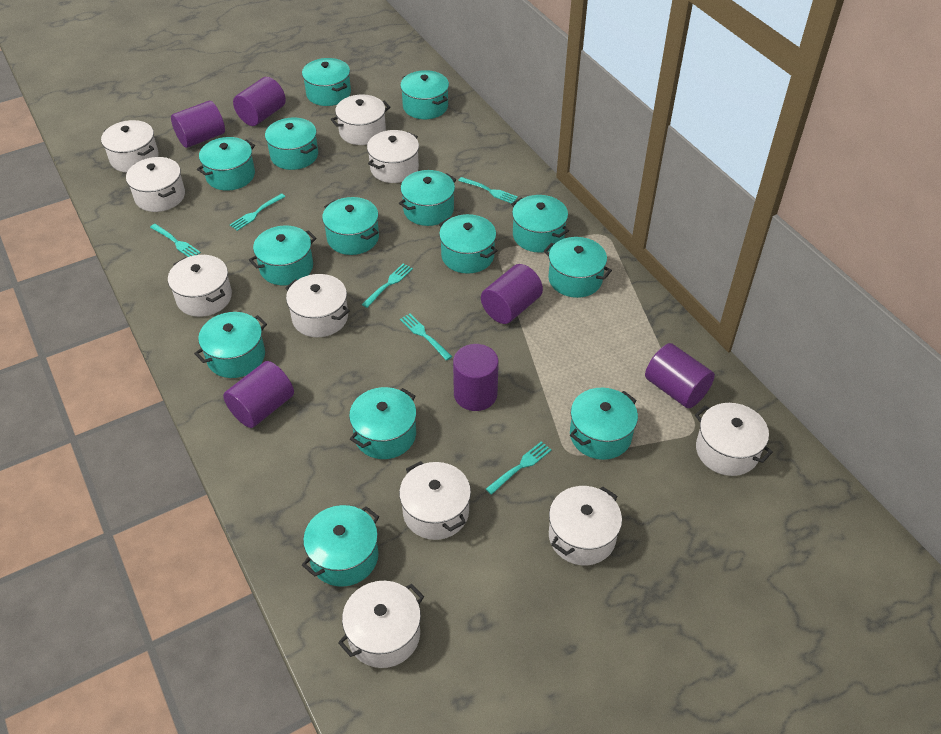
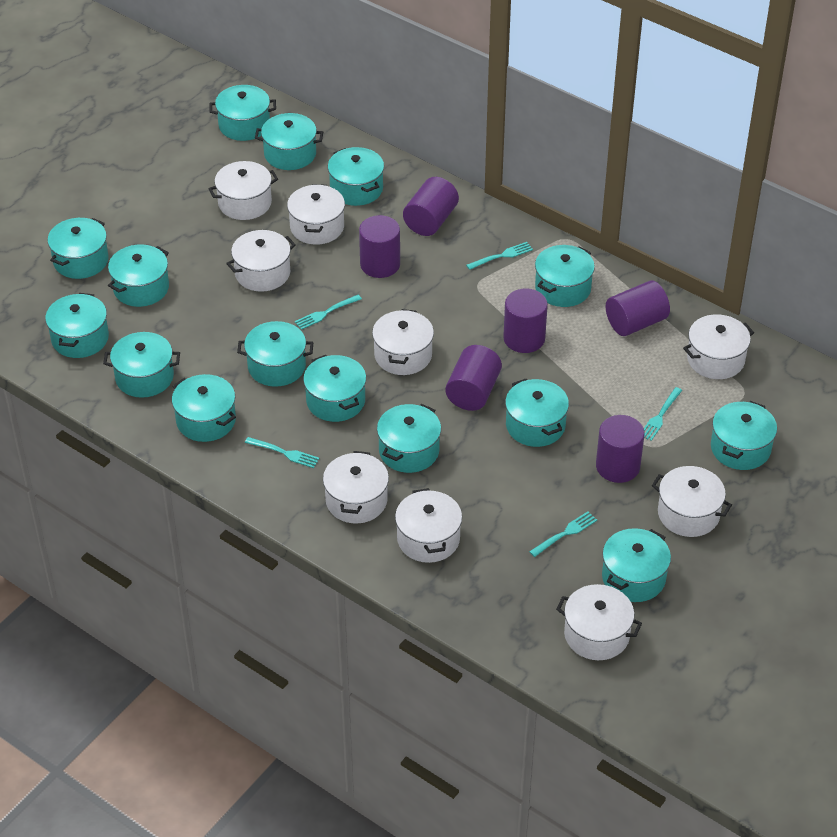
turquoise fork: [150,224,201,257] [230,193,286,231] [362,263,413,308] [400,314,452,361] [458,177,518,204] [486,441,552,495] = 6 -> [245,437,320,468] [295,295,362,330] [466,242,533,270] [529,511,597,557] [644,387,682,441] = 5
turquoise pot: [194,312,267,378] [197,137,255,191] [249,226,317,285] [265,117,318,170] [302,58,351,106] [302,505,379,587] [322,197,379,255] [349,387,416,459] [399,170,456,226] [400,70,449,119] [439,214,498,274] [511,195,569,253] [544,237,612,298] [570,388,638,460] = 14 -> [45,293,109,358] [48,218,109,279] [103,332,180,398] [108,245,169,307] [172,374,236,442] [210,85,276,141] [237,321,313,387] [255,113,323,170] [303,355,366,422] [328,147,384,206] [377,404,441,473] [505,379,569,447] [535,245,595,307] [602,528,671,602] [711,401,777,470] = 15
white pot: [101,120,159,173] [126,157,185,212] [168,255,232,317] [285,274,350,337] [331,94,391,145] [338,581,424,668] [367,130,419,183] [399,461,471,540] [549,486,622,565] [695,403,773,476] = 10 -> [208,161,278,220] [226,230,296,292] [287,184,345,245] [323,451,389,523] [372,309,434,375] [395,488,462,563] [556,584,642,660] [652,466,732,537] [683,314,754,379] = 9

